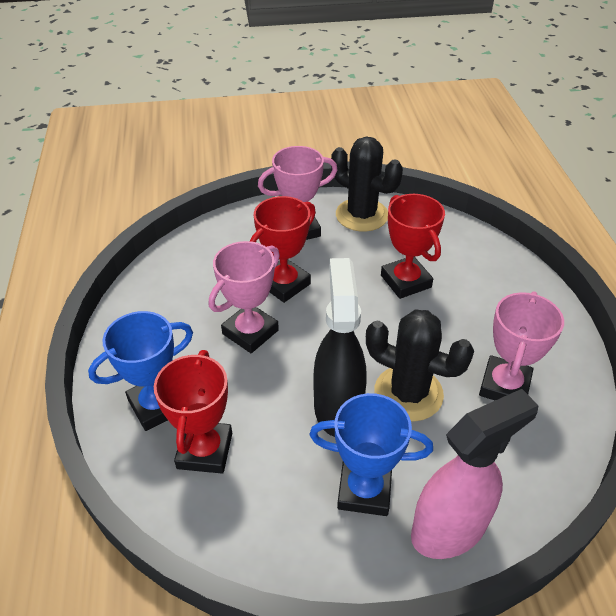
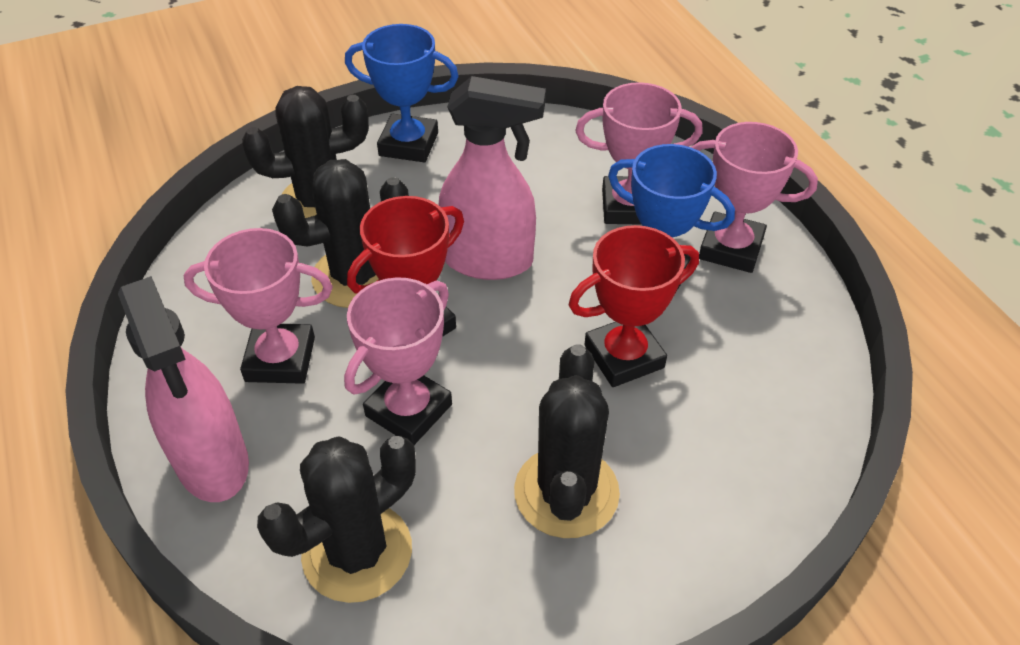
black cactus: [331,136,403,232] [366,309,474,421] = 2 -> [242,86,369,218] [257,436,416,603] [272,159,409,308] [514,344,620,538] = 4
black spray bottle: [313,258,366,437] = 1 -> none = 0
pink spray bottle: [411,389,539,559] = 1 -> [118,276,249,502] [439,76,546,280] = 2
pink trophy: [209,241,280,353] [258,146,337,240] [479,291,564,400] = 3 -> [183,228,333,384] [344,277,452,445] [575,82,703,225] [691,122,818,273] = 4
red trophy: [154,350,232,474] [250,196,316,303] [381,194,445,299] = 3 -> [347,196,464,337] [569,225,699,387] = 2

